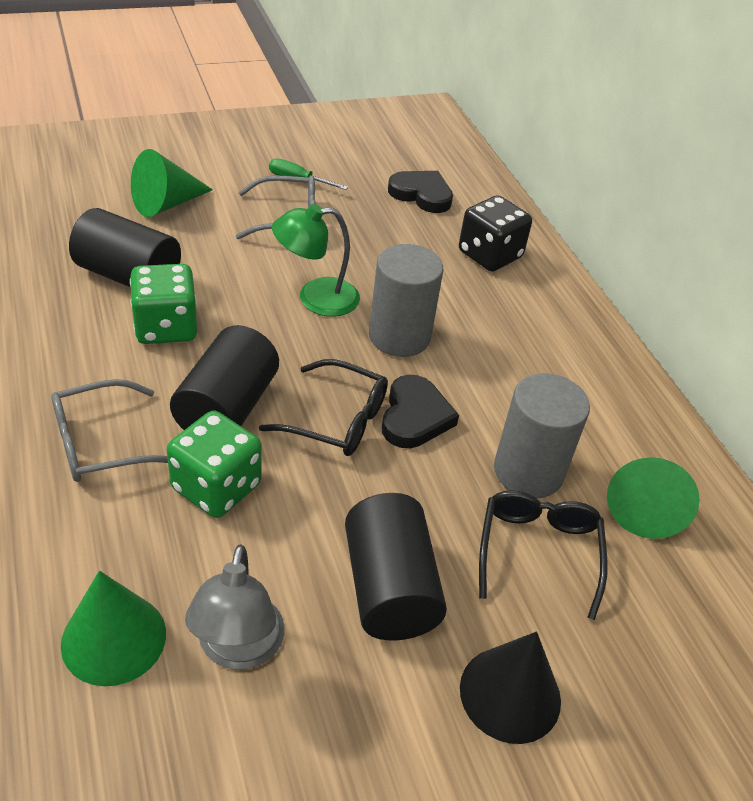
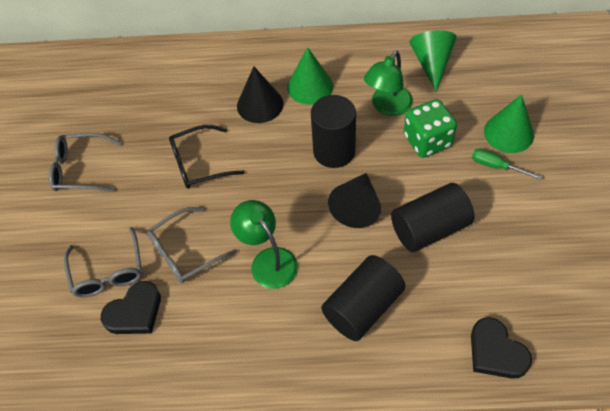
black cone: [460,631,561,744] = 1 -> [237,66,284,123] [328,173,381,228] = 2
black dice: [459,195,532,271] = 1 -> none = 0
black glasses: [259,359,388,456] [479,490,608,620] = 2 -> [169,125,244,189] = 1
green dice: [130,264,197,344] [167,411,262,518] = 2 -> [404,99,457,158] = 1
green lamp: [272,204,360,317] = 1 -> [230,200,298,289] [364,51,413,116] = 2
grey cylinder: [369,244,443,357] [494,373,590,499] = 2 -> none = 0
grey glasses: [51,379,168,482] [236,175,316,239] = 2 -> [49,133,121,192] [64,227,142,298] [147,207,237,283] = 3
grey lamp: [185,544,285,670] = 1 -> none = 0

